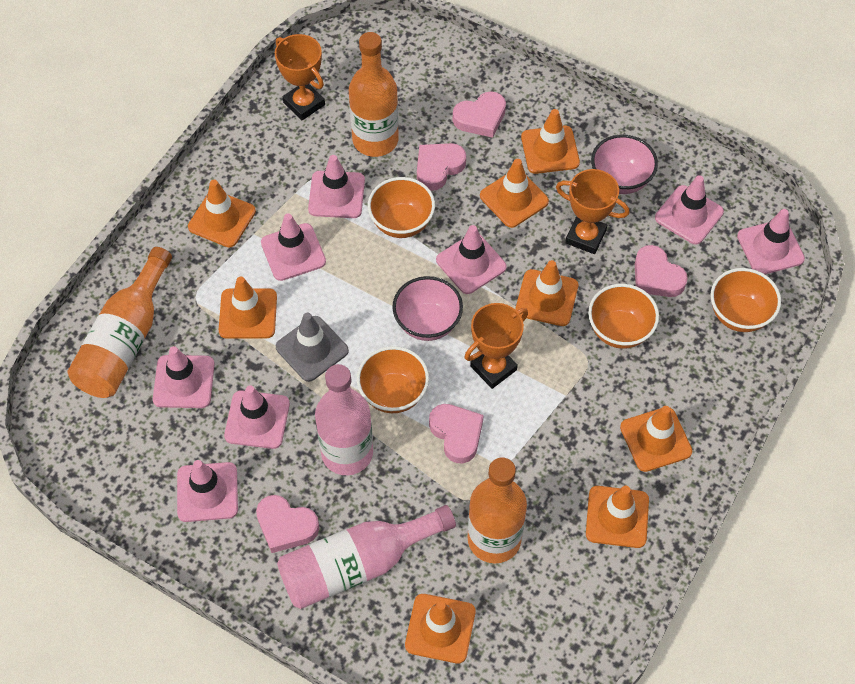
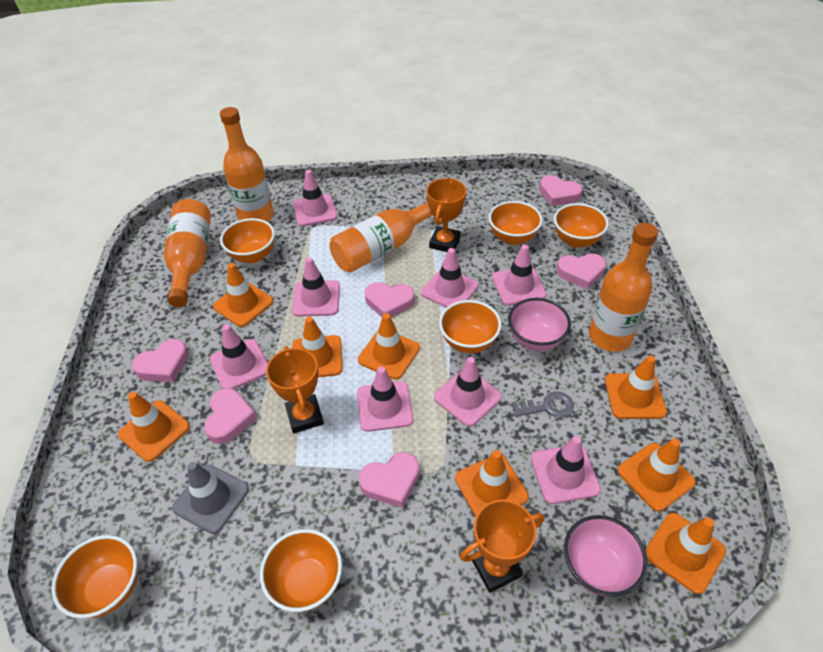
grey key: none = 0 -> [512,391,574,418] = 1
orange bottle: [68,247,172,398] [349,32,399,157] [467,457,527,564] = 3 -> [164,199,211,307] [220,107,274,222] [330,202,433,273] [589,223,658,352] = 4
orange bowl: [357,346,429,413] [368,177,435,238] [588,284,659,349] [710,268,781,332] = 4 -> [52,535,138,619] [220,218,275,263] [260,529,342,612] [439,300,501,353] [489,201,543,245] [554,203,609,248] = 6
pink bottle: [277,505,456,609] [315,364,373,475] = 2 -> none = 0
pink heart: [256,495,319,553] [417,143,466,191] [429,404,484,463] [453,91,506,138] [635,245,688,297] = 5 -> [132,339,189,382] [204,388,257,444] [358,452,419,508] [365,282,414,318] [539,175,583,206] [556,253,606,289] = 6

